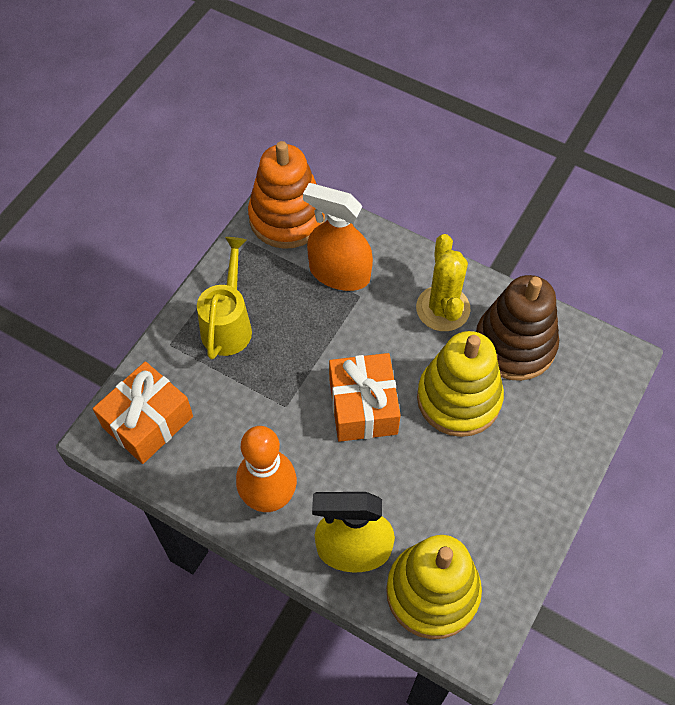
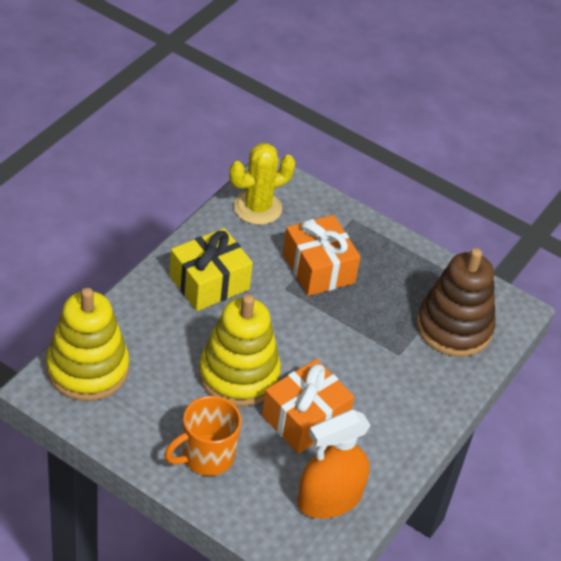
orange bowling pin: [236,426,297,512] = 1 -> none = 0
orange mug: none = 0 -> [164,396,242,476] = 1
orange stacking toy: [248,141,325,249] = 1 -> none = 0
yellow gift: none = 0 -> [170,228,253,311] = 1
yellow spray bottle: [312,492,395,573] = 1 -> none = 0
yellow watering can: [197,237,252,359] = 1 -> none = 0

